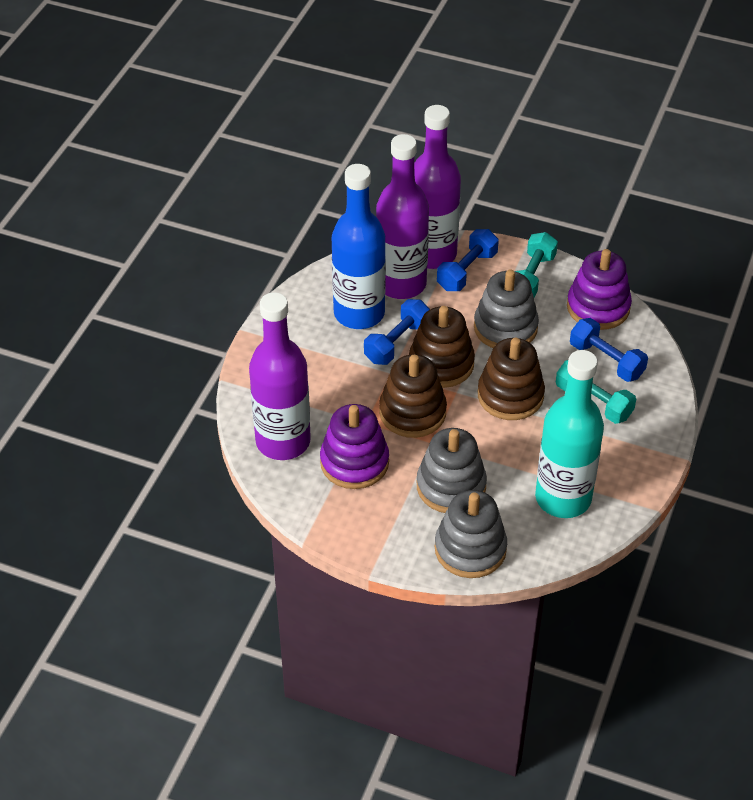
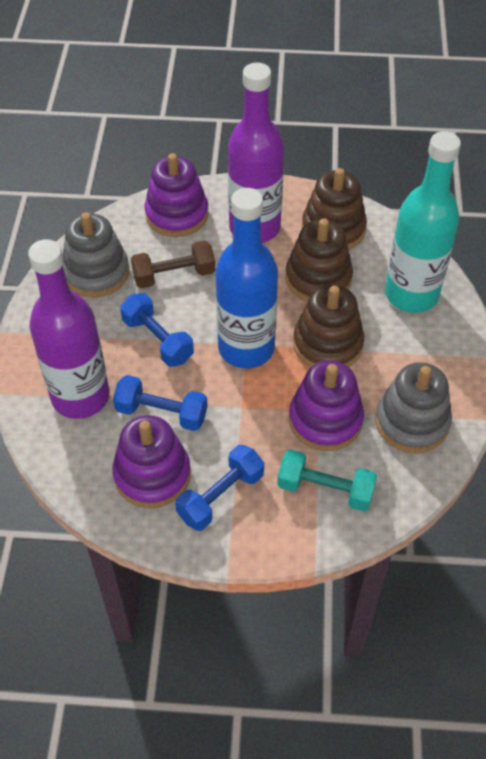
brown dumbbell: none = 0 -> [131,241,215,288] = 1
grey stacking toy: [417,428,487,513] [435,490,507,578] [474,269,539,348] = 3 -> [63,212,129,298] [375,362,452,453] = 2
purple bottle: [249,292,311,460] [376,134,429,299] [414,105,461,269] = 3 -> [28,239,109,419] [228,63,284,243] = 2
purple stacking toy: [320,404,389,489] [567,249,632,330] = 2 -> [112,415,191,508] [145,153,209,237] [289,360,364,451] = 3
turquoise dumbbell: [515,232,558,298] [556,360,636,424] = 2 -> [277,449,377,511] = 1

